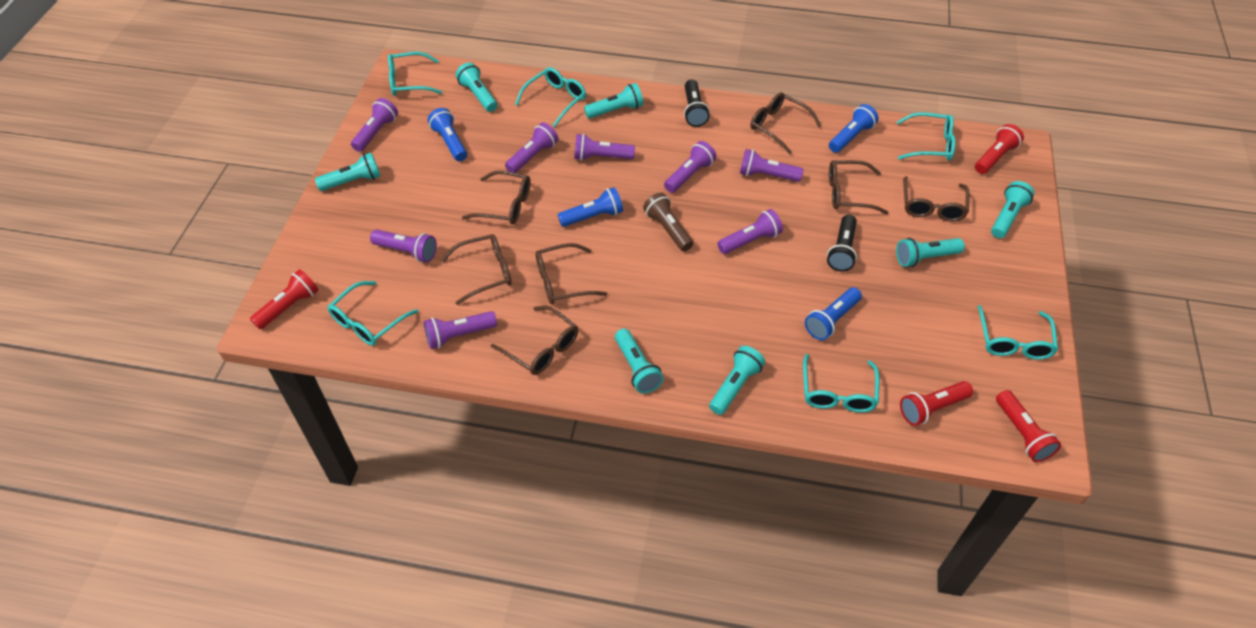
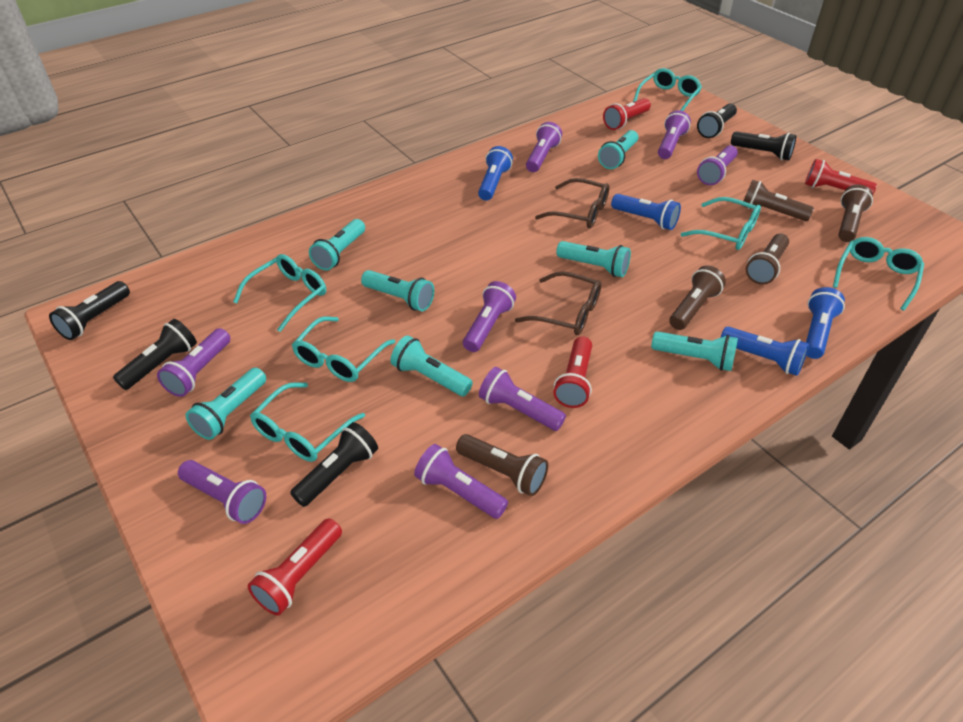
black flashlight: [684,80,710,127] [827,215,857,271] = 2 -> [49,281,130,340] [113,319,197,390] [290,422,378,507] [697,103,737,138] [731,131,796,160] = 5
brown flashlight: [643,193,693,251] = 1 -> [456,434,548,496] [669,265,726,330] [742,179,814,221] [746,234,789,285] [838,184,873,242] = 5
brown glasses: [441,234,512,305] [462,170,531,225] [491,306,578,375] [535,243,607,304] [750,92,821,154] [829,160,889,214] [903,176,970,222] = 7 -> [515,271,601,335] [535,178,610,228] = 2

